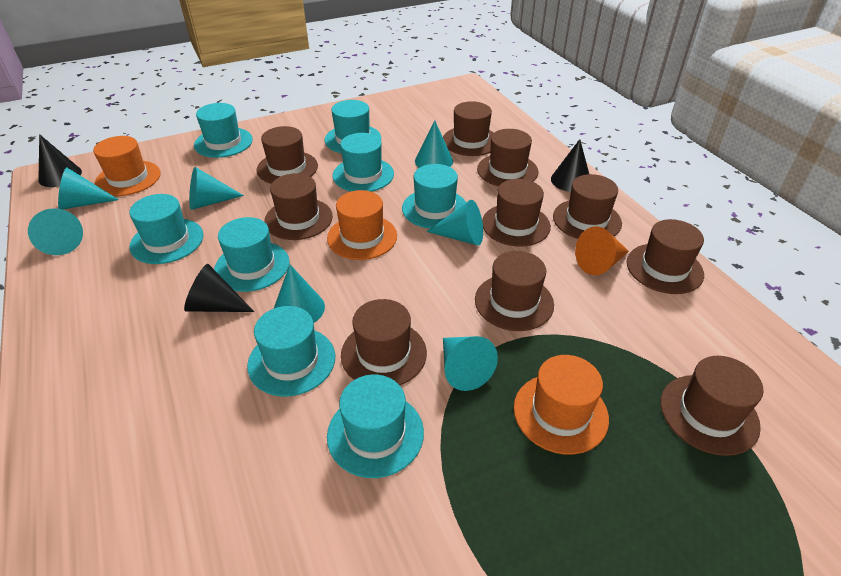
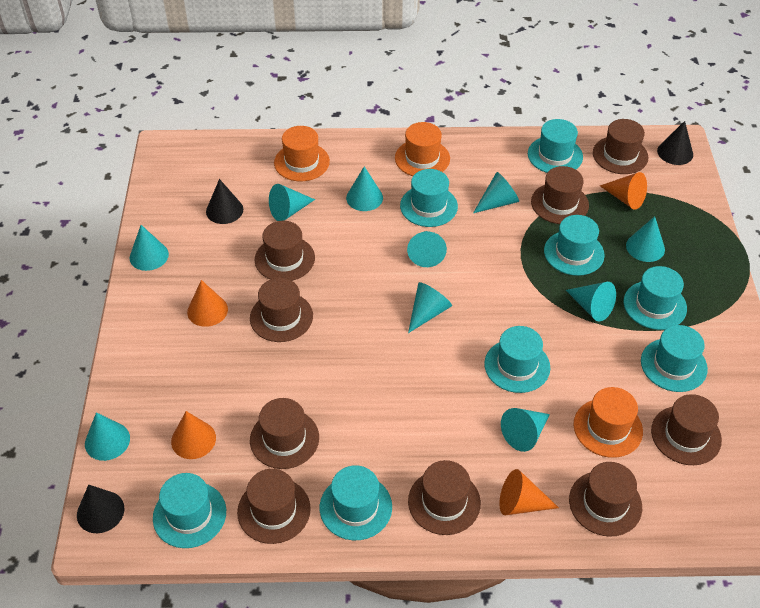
brown hat: [256,126,318,184] [264,173,333,240] [341,299,427,385] [443,101,494,156] [475,251,554,331] [477,129,539,186] [482,179,551,247] [553,174,622,239] [627,219,704,294] [660,356,764,456] = 10 -> [237,469,311,544] [250,278,313,342] [250,398,319,469] [255,221,315,281] [408,460,481,535] [531,166,589,224] [569,462,642,537] [593,119,649,174] [651,394,722,465] = 9
orange cone: [575,226,629,275] = 1 -> [171,411,216,459] [187,280,228,327] [499,469,559,515] [600,172,647,210] = 4
turquoise cone: [28,208,83,255] [58,167,119,210] [189,167,244,210] [274,265,325,323] [415,121,453,168] [427,200,483,245] [443,336,498,391] = 7 -> [85,412,130,461] [130,225,169,271] [269,184,315,221] [346,166,383,211] [407,231,447,267] [408,282,452,333] [473,172,519,213] [501,408,550,452] [566,282,616,321] [626,216,665,262] = 10

